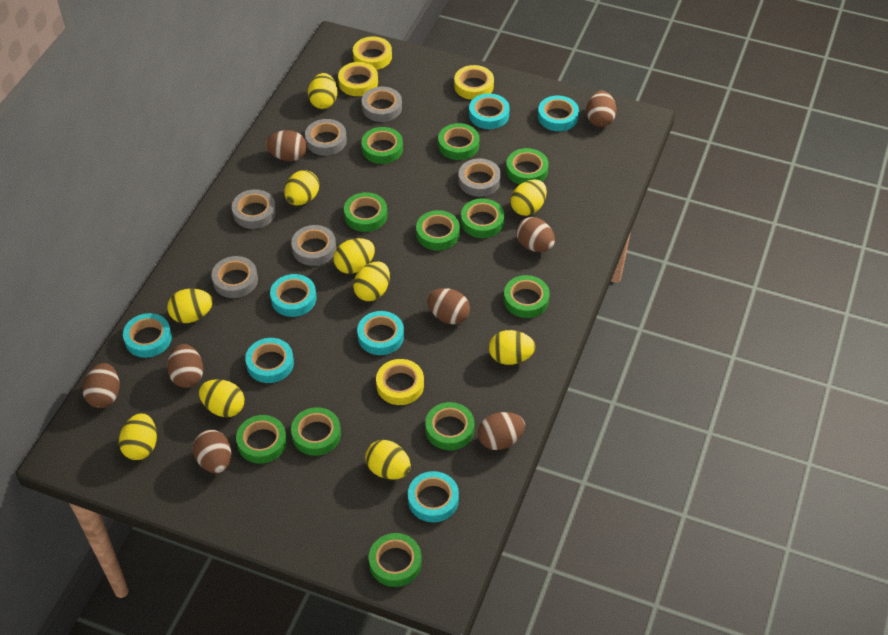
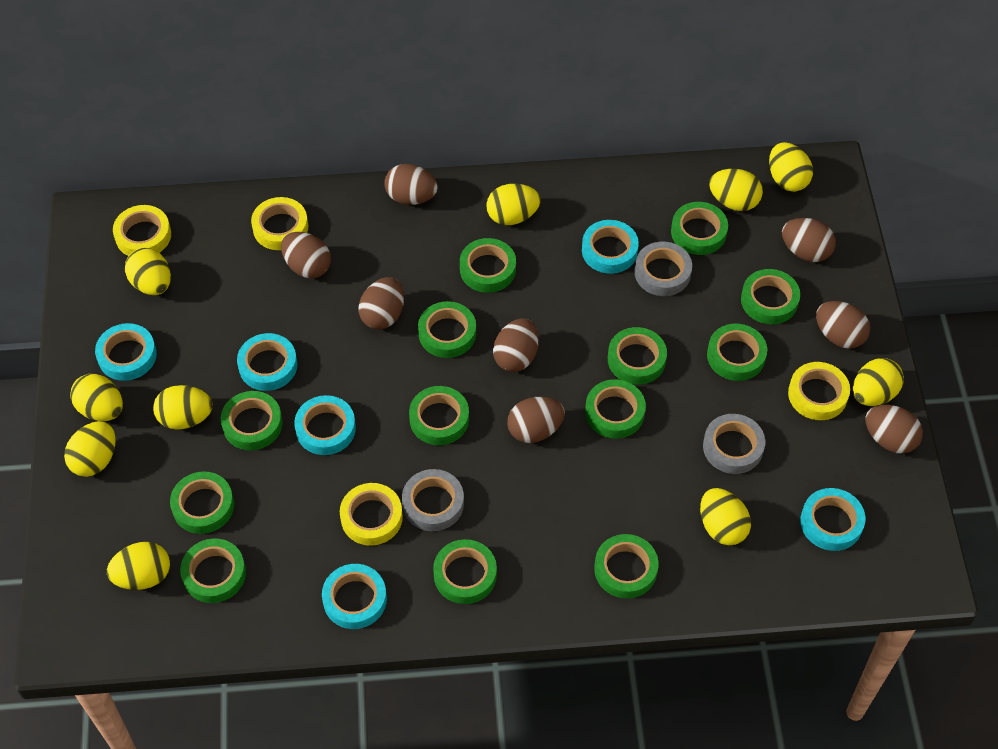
green tape: [236,415,287,464] [291,407,341,456] [344,192,387,232] [361,127,403,164] [369,533,422,587] [416,210,460,251] [425,402,474,450] [438,123,479,160] [461,198,504,238] [504,275,550,318] [506,148,549,185] = 11 -> [170,471,234,534] [180,538,246,603] [221,391,283,450] [409,386,469,445] [418,301,476,358] [433,539,497,604] [460,238,516,293] [585,379,646,439] [594,534,658,599] [608,327,667,385] [671,202,728,255] [707,324,767,381] [741,269,800,324] = 13
grey tape: [211,256,258,298] [232,189,276,229] [291,225,336,266] [305,119,347,156] [362,87,402,122] [459,158,501,197] = 6 -> [402,469,464,531] [635,242,692,296] [703,414,765,474] = 3
turquoise tape: [123,313,172,358] [245,338,294,383] [270,274,317,317] [357,311,404,355] [408,471,459,522] [469,93,510,129] [538,96,579,131] = 7 -> [95,323,157,381] [237,333,297,391] [294,395,356,455] [322,564,387,629] [582,220,639,274] [800,488,865,551] = 6

